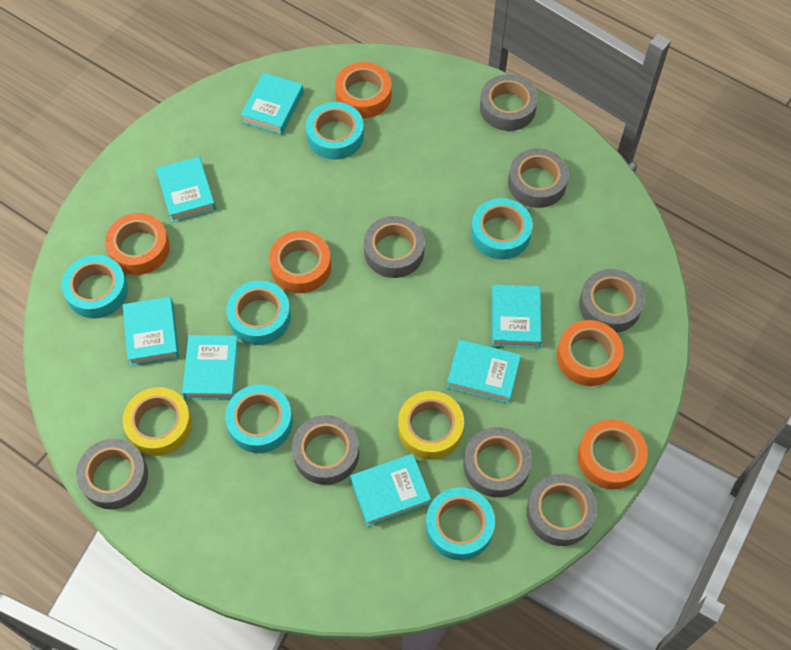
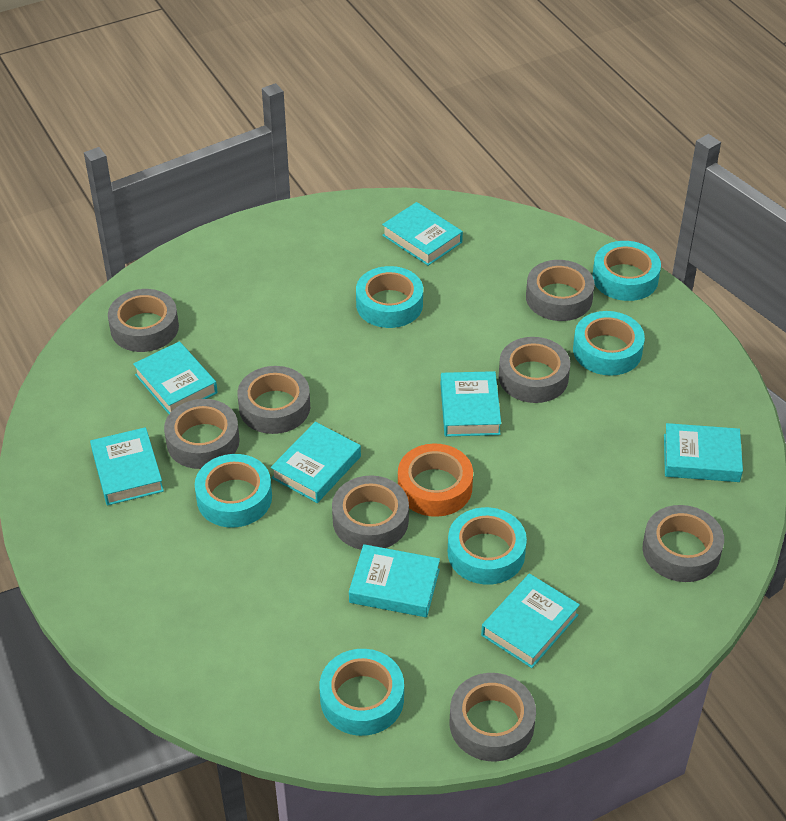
orange tape: [105,213,170,275] [269,231,331,293] [335,62,392,118] [557,320,624,386] [578,419,648,489] = 5 -> [398,444,473,517] = 1
turquoise book: [123,297,179,366] [156,157,216,223] [182,335,239,400] [241,72,304,135] [350,454,431,527] [447,339,521,404] [491,285,542,348] = 7 -> [90,427,164,505] [133,341,218,414] [271,422,361,503] [349,544,440,617] [382,202,463,266] [441,371,501,436] [481,573,580,668] [664,423,743,482] = 8
yellow tape: [123,387,192,456] [398,391,464,460] = 2 -> none = 0

